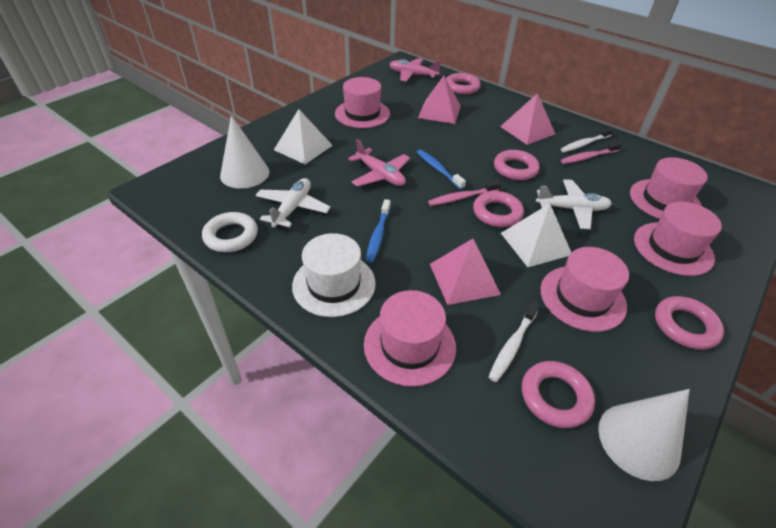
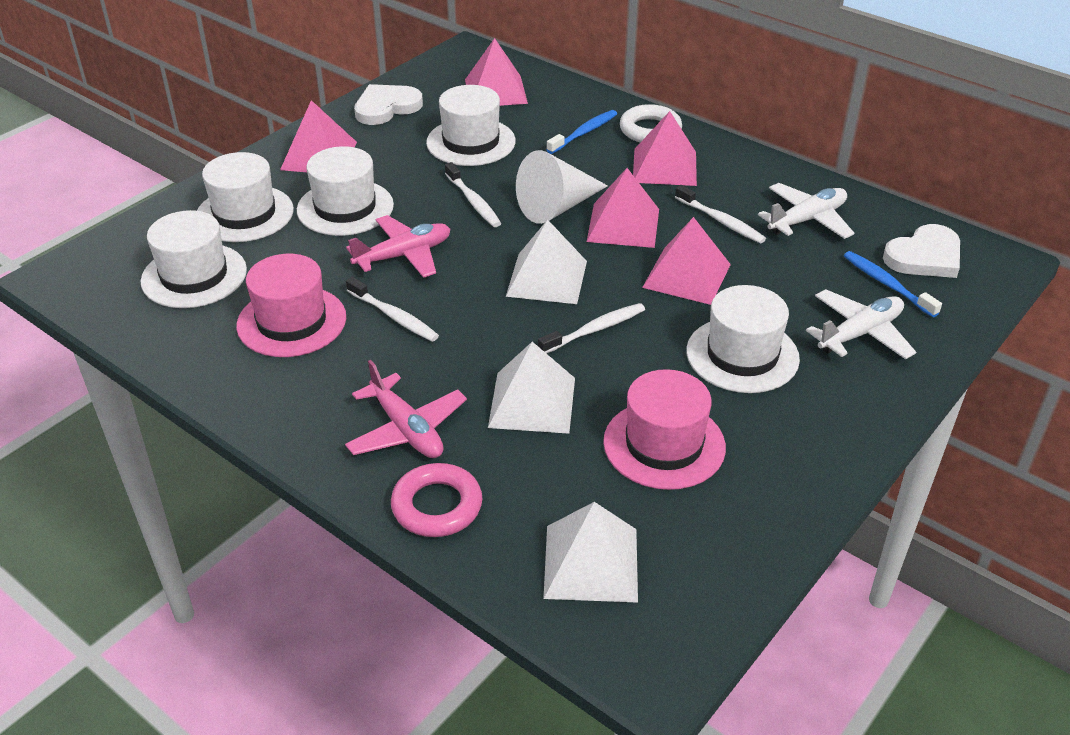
pink hat: [335,77,390,128] [364,290,456,387] [541,247,629,332] [630,157,708,219] [634,201,722,276] = 5 -> [236,254,346,357] [603,369,726,490] = 2
pink pyramid: [418,76,461,124] [430,239,501,305] [500,93,555,145] = 3 -> [280,100,357,172] [465,38,528,106] [587,168,659,248] [633,111,697,186] [642,217,731,305] = 5
pink ring: [446,73,481,94] [473,191,524,227] [494,150,540,180] [522,361,595,428] [655,296,724,350] = 5 -> [391,463,483,537] = 1
pink toothbrush: [428,180,501,206] [561,142,622,164] = 2 -> none = 0
white cone: [220,115,269,189] [598,389,690,481] = 2 -> [516,150,608,224] = 1
white hat: [292,233,376,317] = 1 -> [141,210,247,308] [197,152,294,242] [297,146,394,236] [426,85,516,166] [686,285,800,393] = 5
white heart: none = 0 -> [354,84,423,125] [883,224,960,278] = 2
white pyramid: [274,109,333,164] [501,204,571,267] = 2 -> [488,342,575,434] [506,219,587,304] [543,502,638,603] = 3
white toothbrush: [489,301,540,382] [561,127,614,152] = 2 -> [346,277,439,342] [445,162,501,227] [538,303,645,354] [675,185,766,244] = 4

